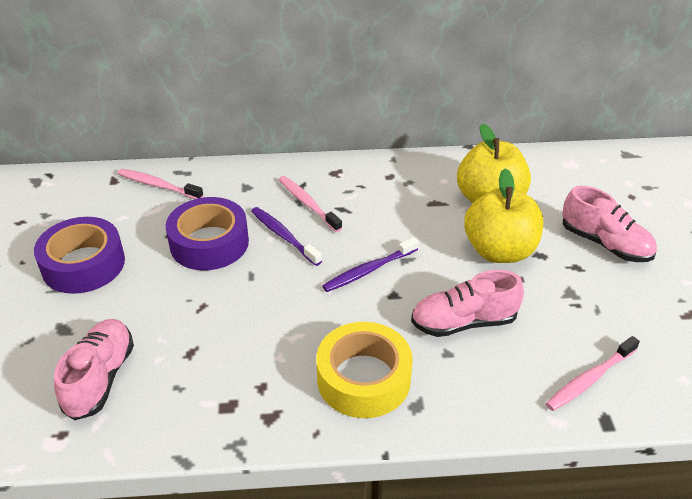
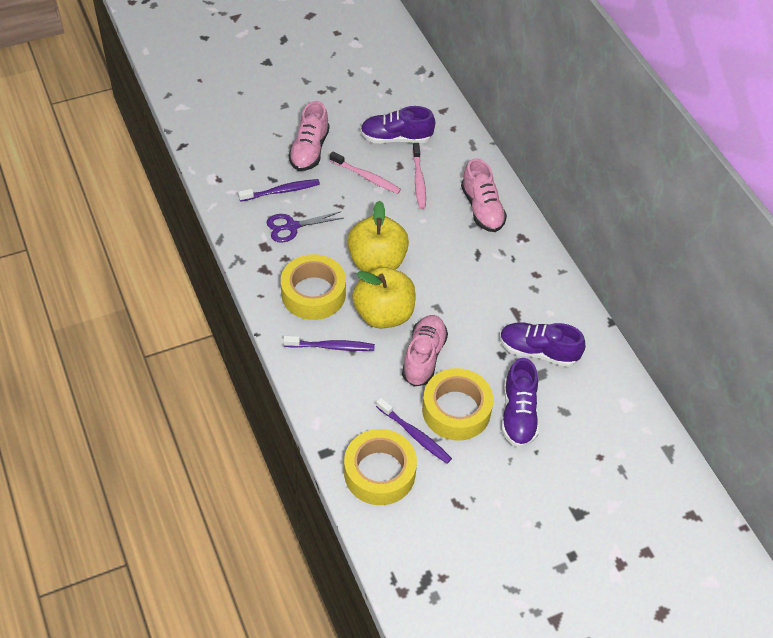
pink toothbrush: [118,169,203,199] [279,176,342,232] [546,336,640,411] = 3 -> [330,152,401,194] [412,143,426,209] = 2
purple scissors: none = 0 -> [267,211,344,243] = 1
purple shoe: none = 0 -> [360,106,435,143] [500,322,585,367] [502,358,539,448] = 3
purple tape: [34,217,125,294] [166,197,249,270] = 2 -> none = 0
purple toothbrush: [251,207,322,266] [323,237,419,292] = 2 -> [238,179,320,202] [283,336,375,351] [376,398,452,464] = 3
yellow tape: [316,322,413,418] = 1 -> [281,254,346,320] [344,429,417,505] [422,368,493,441] = 3

